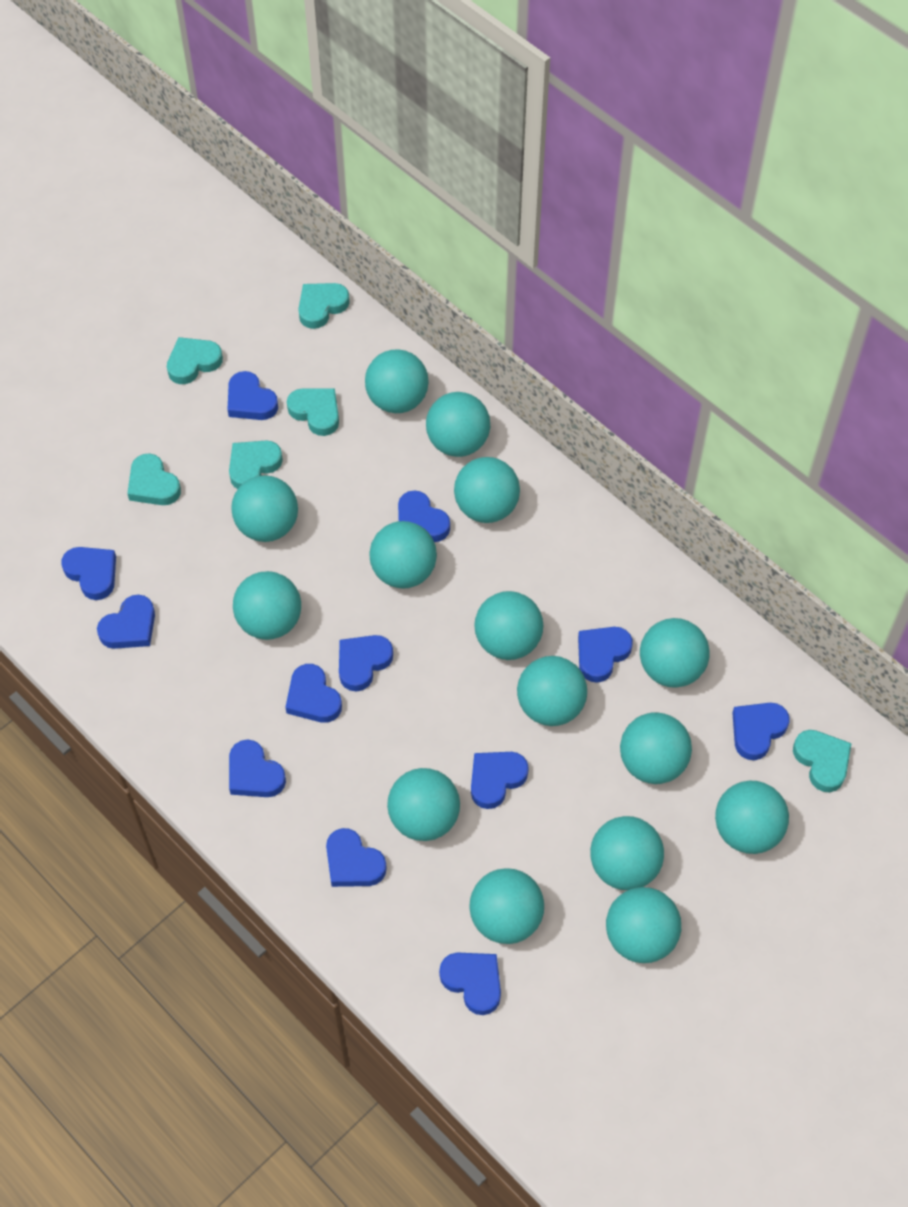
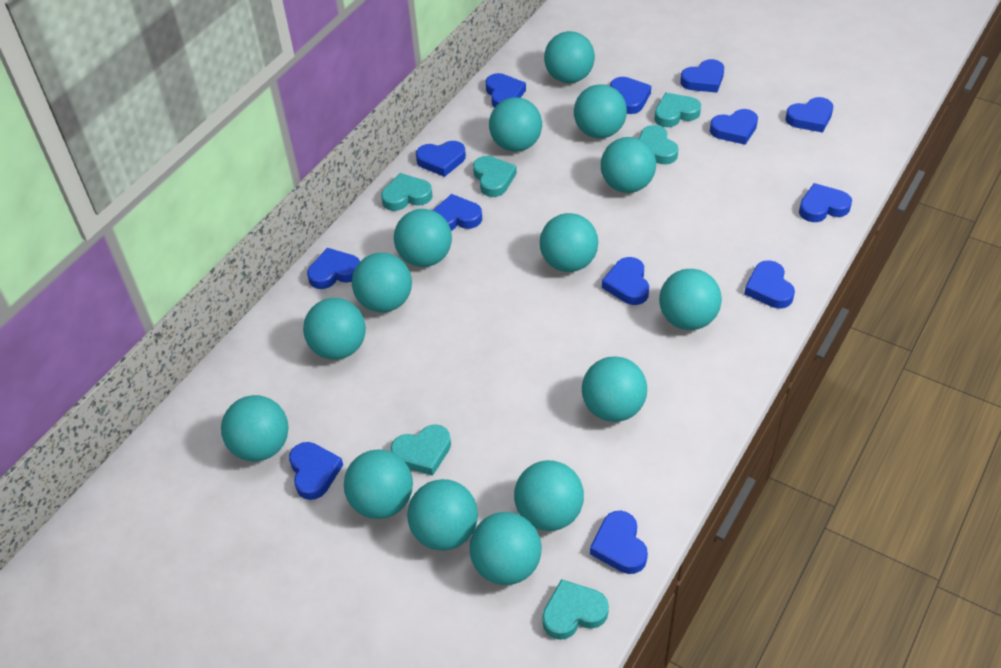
blue heart: [61,547,116,600] [97,595,155,649] [228,371,278,420] [229,739,286,797] [285,664,342,723] [326,828,387,887] [339,635,393,691] [398,490,450,542] [439,952,501,1015] [471,752,529,809] [578,627,633,683] [732,703,790,760] = 12 -> [289,442,343,500] [307,248,360,289] [416,141,466,177] [433,194,482,231] [485,73,526,108] [590,511,648,574] [602,257,649,305] [610,77,651,114] [680,59,724,93] [710,109,758,145] [744,260,795,309] [786,97,833,133] [799,183,852,222] = 13

